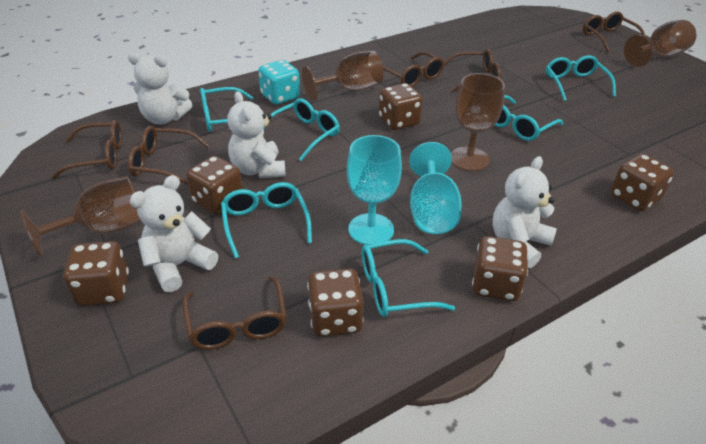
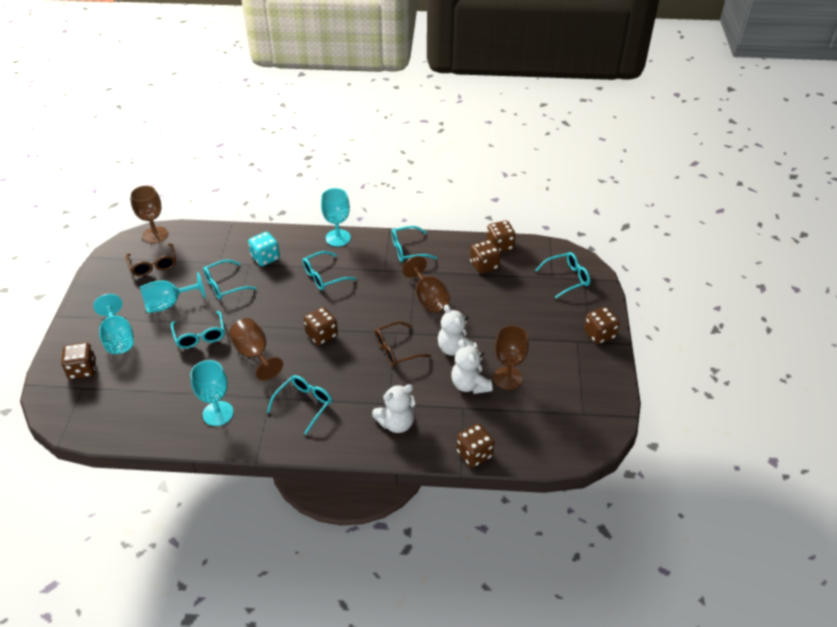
brown glasses: [51,120,122,179] [128,126,210,185] [182,276,287,350] [383,52,444,87] [444,49,501,92] [583,12,646,52] = 6 -> [126,243,176,276] [375,321,431,367] = 2
turquoise goblet: [347,135,402,245] [409,142,462,234] = 2 -> [93,294,134,354] [140,272,206,313] [190,360,234,426] [321,188,351,247] = 4
white teddy bear: [128,53,193,124] [129,175,218,292] [227,91,286,178] [493,156,557,268] = 4 -> [372,384,415,433] [438,304,478,356] [451,339,492,394] = 3

